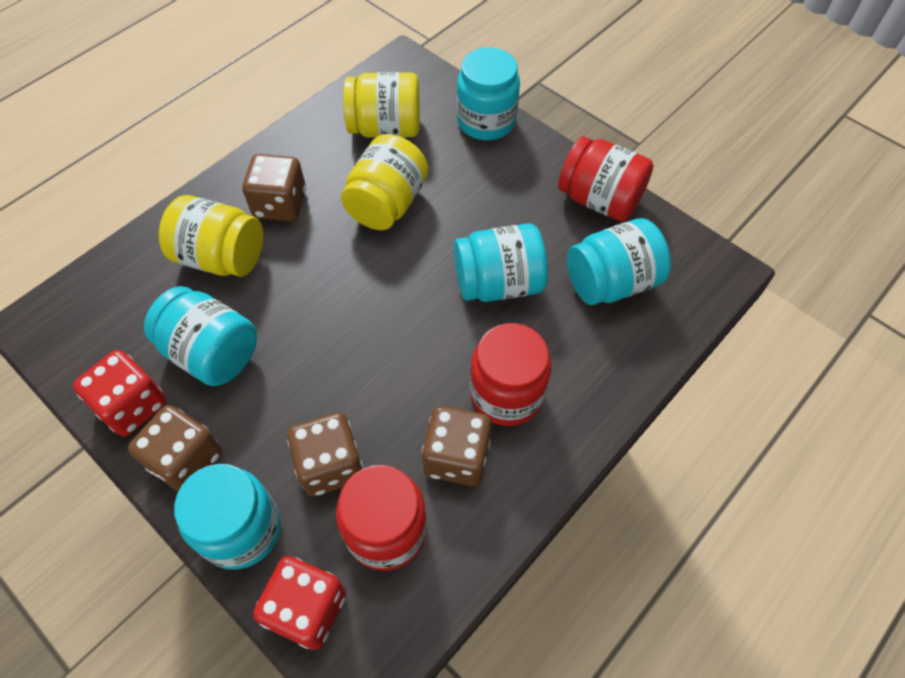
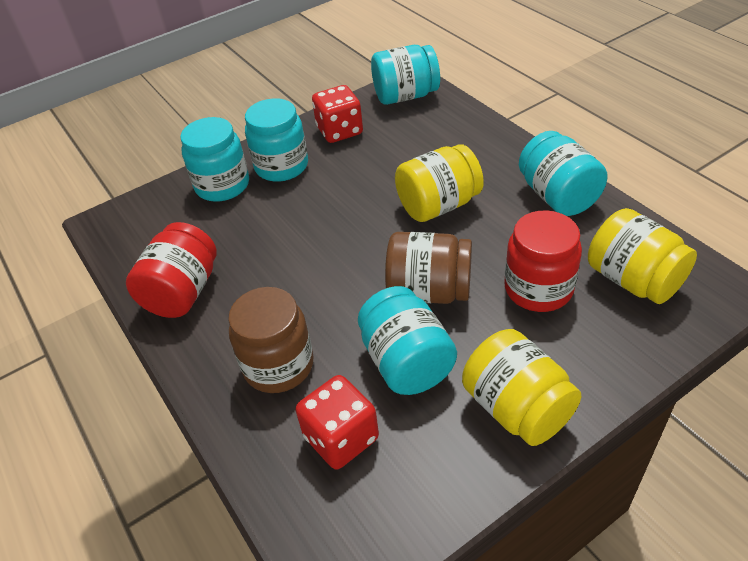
brown dice: [128,405,222,492] [242,154,306,221] [287,412,363,496] [422,406,492,486] = 4 -> none = 0
brown jar: none = 0 -> [228,287,314,393] [385,232,472,304] = 2
red jar: [336,465,427,571] [470,323,551,426] [558,136,654,222] = 3 -> [126,222,217,318] [504,211,582,312] = 2

